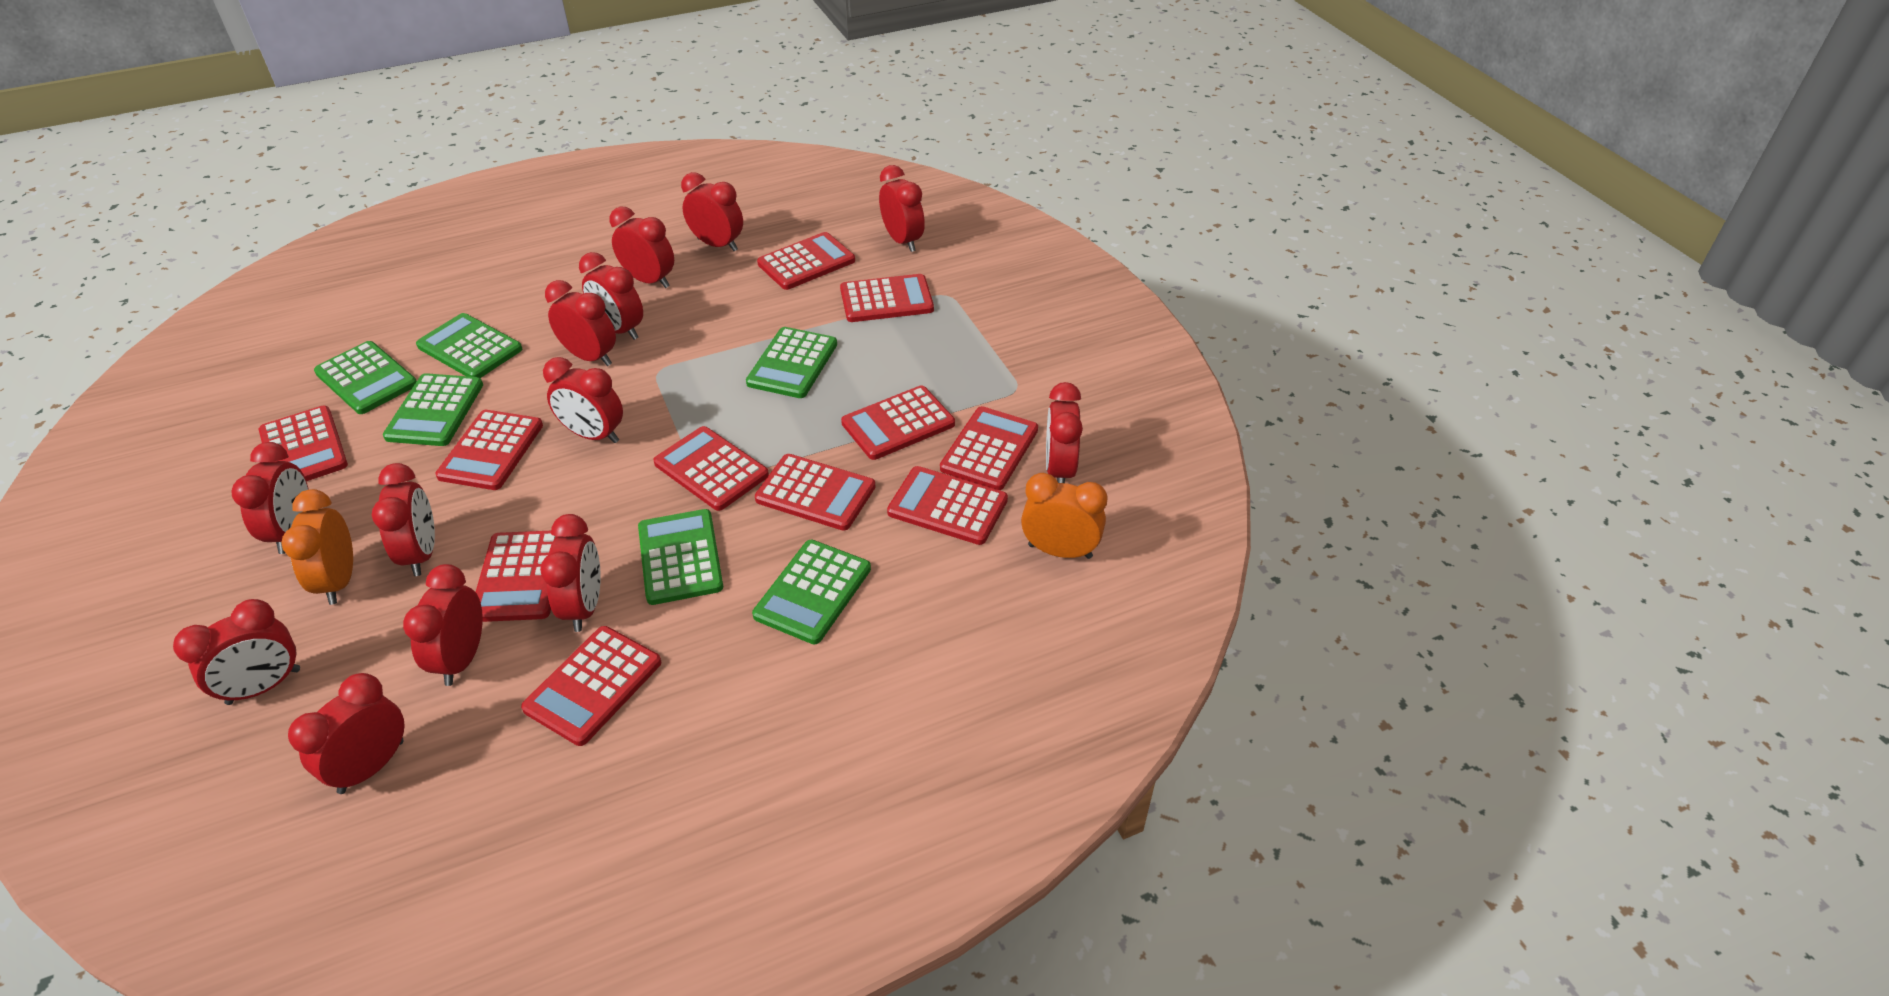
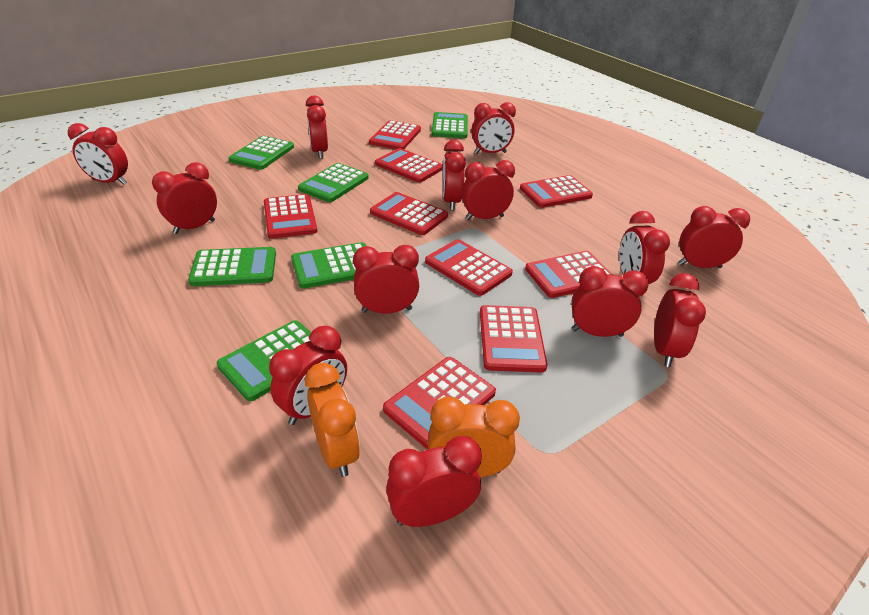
red calculator: [259,406,348,481] [435,410,543,490] [476,531,557,622] [521,626,661,746] [653,426,769,511] [755,454,875,531] [757,232,855,290] [840,274,934,322] [841,385,955,460] [887,466,1008,545] [940,406,1038,490] = 11 -> [264,194,317,239] [369,120,421,150] [370,192,448,235] [375,148,443,183] [383,357,496,449] [425,239,513,296] [480,305,547,373] [520,175,593,208] [525,251,613,298] = 9

